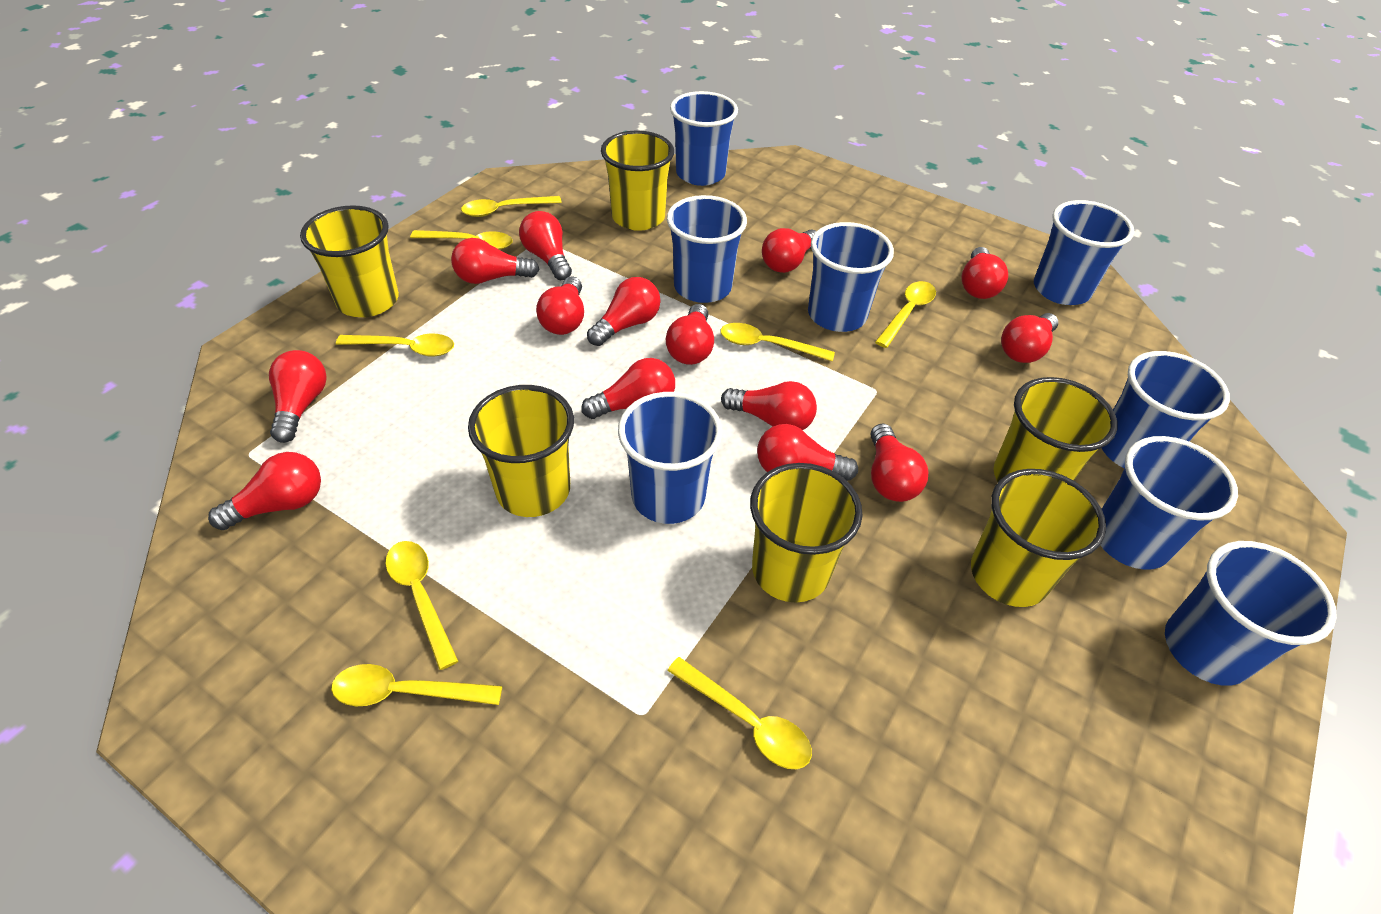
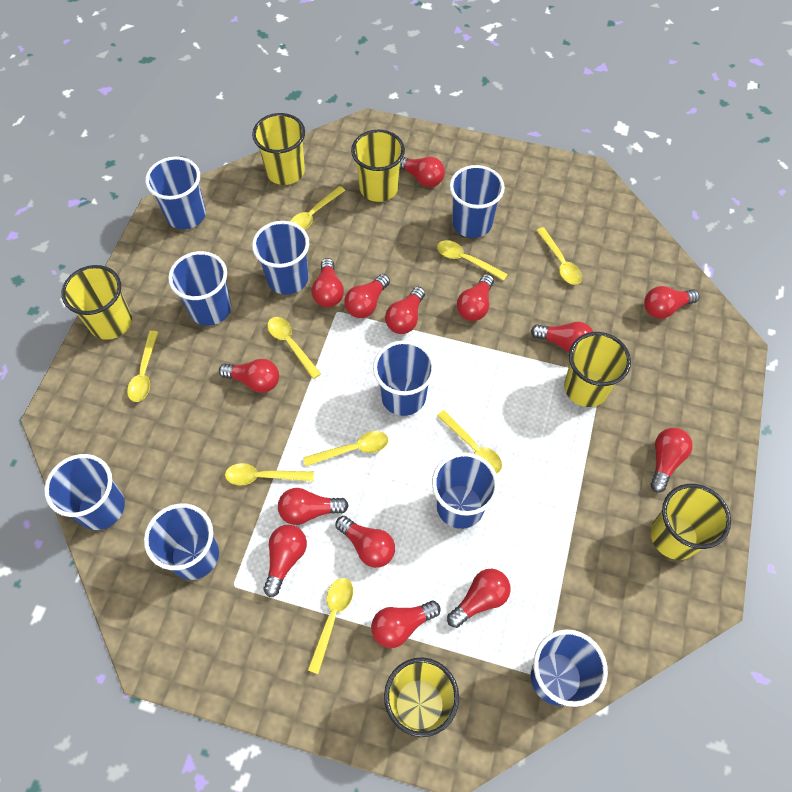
blue cup: [618,392,722,524] [667,195,747,303] [670,91,738,186] [808,222,894,332] [1034,200,1134,305] [1101,436,1238,570] [1102,351,1230,468] [1165,541,1337,686] = 8 -> [44,454,125,530] [144,503,219,580] [145,157,206,229] [168,251,231,326] [252,221,309,295] [373,340,435,416] [432,452,499,529] [449,165,505,238] [531,629,608,707] = 9
yellow spoon: [331,664,502,706] [336,334,454,356] [385,541,458,670] [410,230,513,250] [461,196,562,217] [667,657,812,769] [720,323,835,361] [875,281,936,348] = 8 -> [127,331,158,402] [225,463,314,485] [267,317,321,379] [290,186,345,230] [303,431,388,466] [308,578,353,674] [437,240,508,281] [437,410,502,474] [536,227,582,285] = 9

